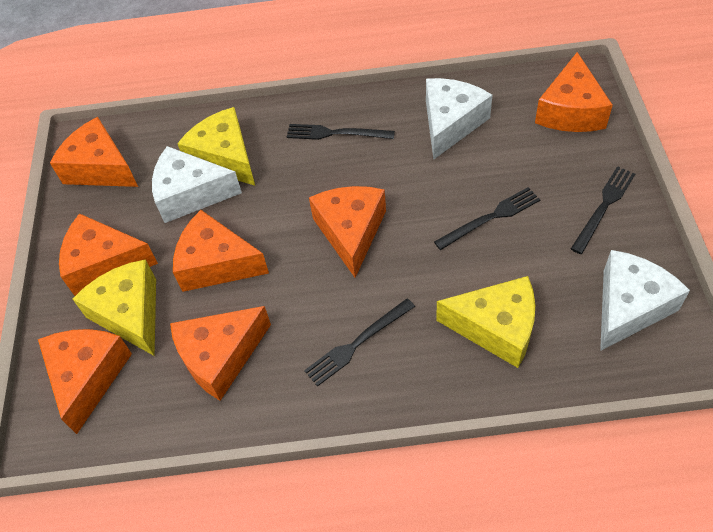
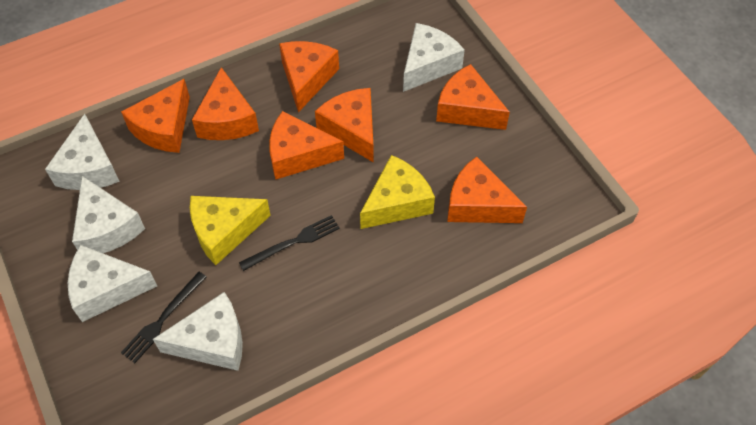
black fork: [287,124,395,140] [304,298,415,387] [434,187,541,250] [571,166,635,254] = 4 -> [121,272,207,363] [239,215,340,271] = 2
white cheese: [152,146,242,223] [426,78,492,160] [600,250,690,351] = 3 -> [45,114,120,190] [68,245,157,322] [72,176,145,253] [153,292,243,371] [403,23,465,92] = 5
yellow cheese: [73,259,156,356] [177,107,255,186] [436,276,535,368] = 3 -> [190,196,271,265] [360,155,435,229] = 2

